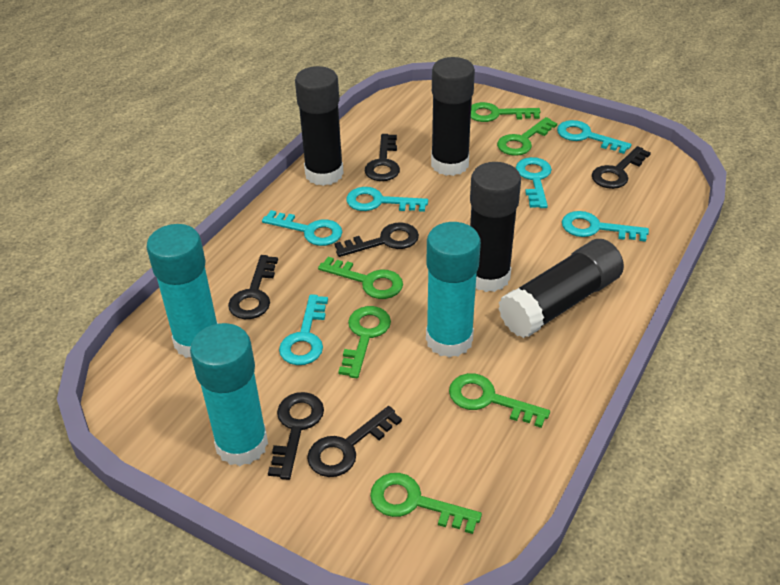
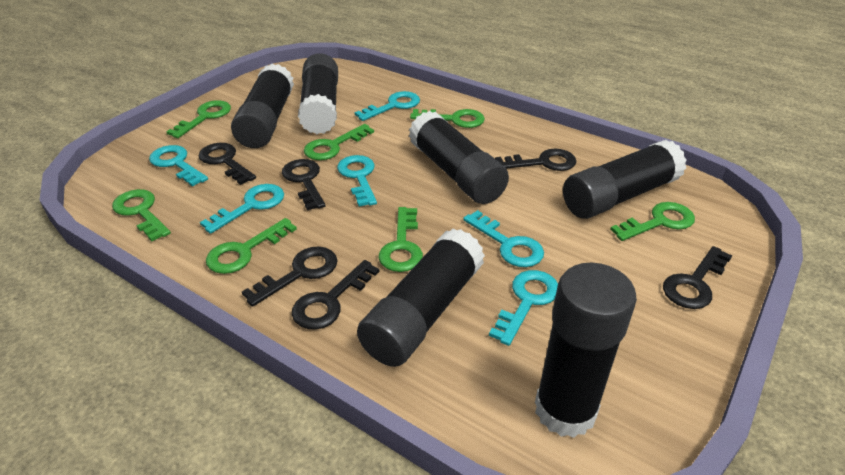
black glue stick: [295,66,344,186] [431,57,475,176] [470,162,521,292] [498,239,624,338] = 4 -> [231,64,294,148] [298,53,338,134] [357,228,485,367] [409,111,509,204] [535,263,637,438] [563,140,687,219] = 6
green key: [318,257,403,299] [338,306,391,378] [370,473,482,534] [449,373,550,428] [471,102,541,122] [497,117,557,156] = 6 -> [112,189,171,241] [166,100,231,138] [206,218,297,274] [304,124,374,160] [379,207,423,272] [410,109,485,128] [610,202,695,241] = 7
turquoise glue stick: [146,224,218,358] [190,323,268,466] [426,222,481,358] = 3 -> none = 0

